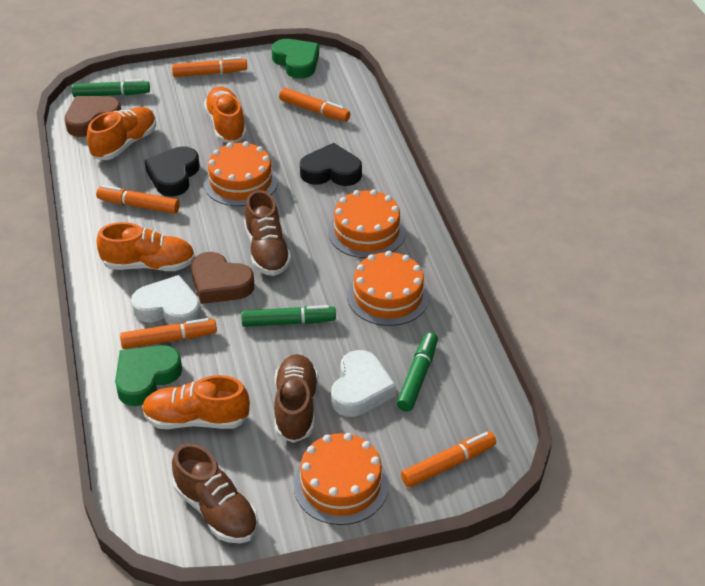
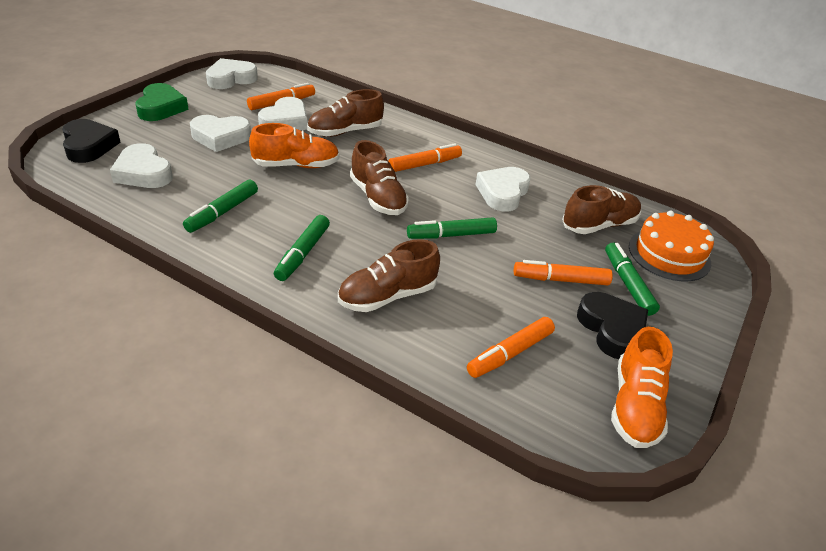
brown heart: [64,96,121,137] [191,252,254,304] = 2 -> none = 0
brown shoe: [172,443,258,543] [244,190,292,276] [274,354,318,443] = 3 -> [307,89,384,137] [338,239,440,312] [350,140,409,215] [562,185,641,234] = 4
green heart: [115,345,182,406] [272,39,319,79] = 2 -> [135,83,189,121] = 1
green marker: [72,79,150,97] [241,305,336,327] [397,332,438,412] = 3 -> [183,180,258,233] [274,215,330,281] [407,218,497,239] [605,243,660,316] = 4
orange cake: [204,141,278,206] [294,433,389,525] [328,189,406,258] [347,251,430,326] = 4 -> [629,211,714,281] = 1
orange marker: [96,185,180,214] [120,318,217,349] [172,57,247,77] [279,88,350,122] [401,431,496,488] = 5 -> [247,83,315,110] [388,143,462,172] [467,317,555,378] [514,260,613,285] = 4
orange shoe: [87,107,156,160] [96,222,195,271] [142,375,250,429] [204,87,247,143] = 4 -> [249,123,339,168] [611,327,673,448] = 2
white heart: [131,275,201,325] [331,350,396,417] = 2 -> [110,143,173,188] [190,115,251,152] [206,58,258,89] [258,97,307,130] [475,167,531,212] = 5

